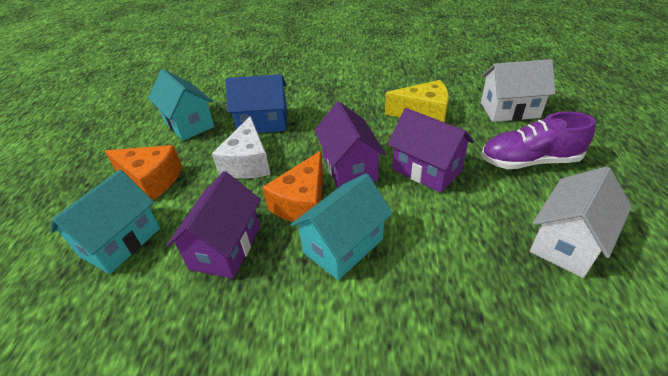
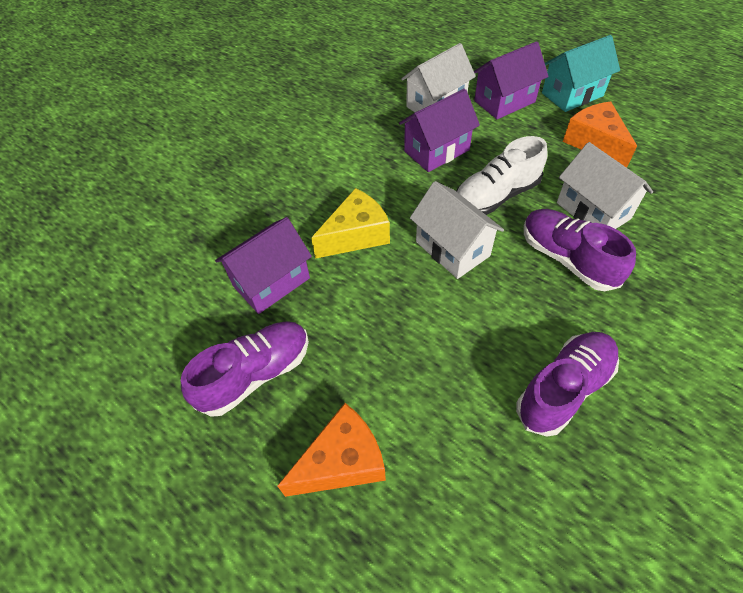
blue house: [225,74,287,133] = 1 -> none = 0
purple shoe: [481,111,596,169] = 1 -> [181,321,309,417] [516,332,619,437] [524,209,636,291] = 3
turquoise house: [50,170,160,274] [148,69,215,141] [290,173,393,280] = 3 -> [542,35,620,112] = 1
white cheese: [212,116,271,179] = 1 -> none = 0
white house: [481,59,556,122] [530,166,632,278] = 2 -> [401,43,476,112] [410,181,504,279] [557,142,653,229] = 3
white shoe: none = 0 -> [456,136,548,215] = 1

